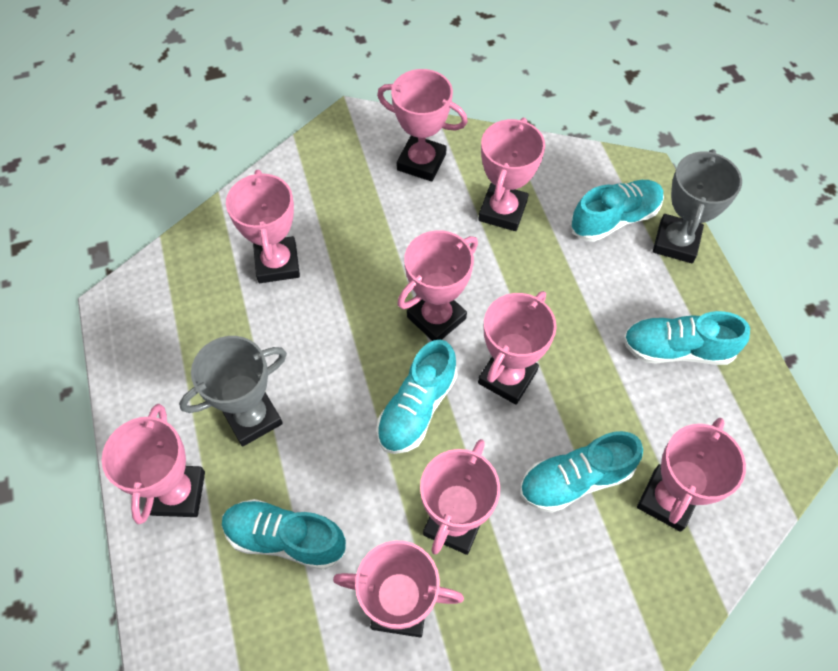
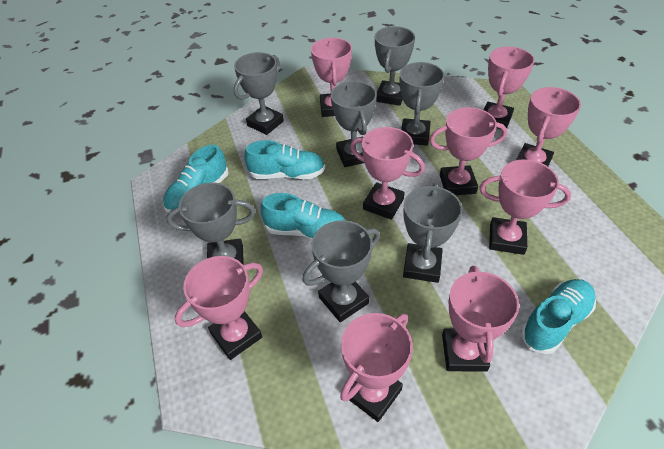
grey trophy: [179,336,287,447] [653,149,742,263] = 2 -> [166,182,256,265] [234,52,284,135] [302,220,380,322] [331,81,377,167] [375,26,415,106] [400,62,445,146] [403,184,462,283] = 7
turquoise shoe: [222,499,346,570] [376,340,457,454] [520,431,643,513] [570,180,664,242] [623,311,750,365] = 5 -> [163,144,229,213] [244,140,325,179] [261,193,346,239] [521,279,596,354] = 4

